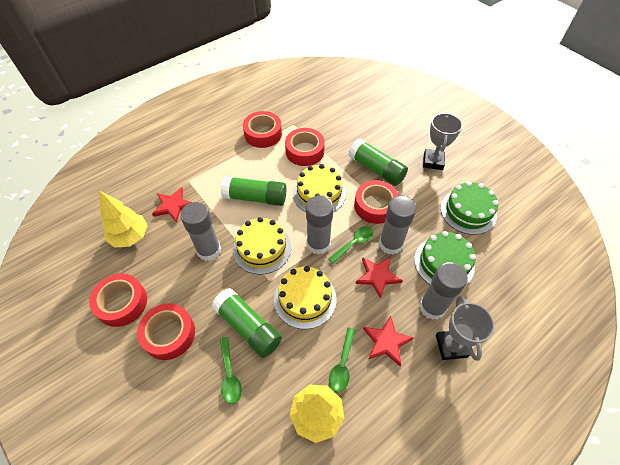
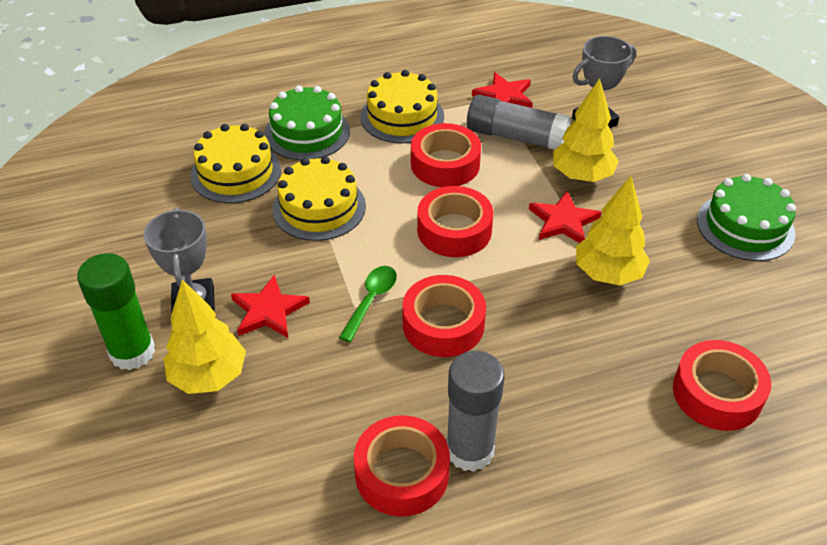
green glue stick: [212,288,282,358] [221,176,286,206] [348,138,408,186] = 3 -> [77,253,155,370] = 1
green spoon: [220,337,242,404] [328,226,374,264] [329,327,356,392] = 3 -> [339,266,397,342] = 1
grey glue stick: [180,202,221,261] [306,195,334,255] [379,195,417,255] [419,262,468,320] = 4 -> [447,351,505,472] [467,95,571,150] = 2
yellow tree: [99,190,148,248] [289,385,344,443] = 2 -> [164,280,246,394] [552,78,619,182] [576,176,650,286] = 3

